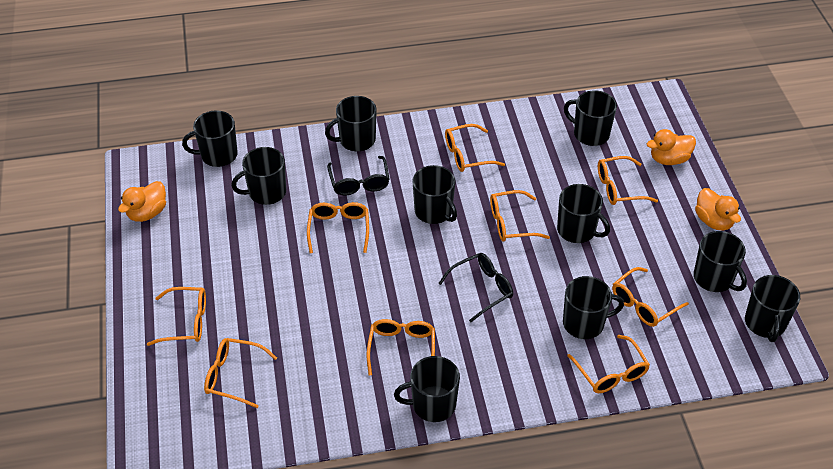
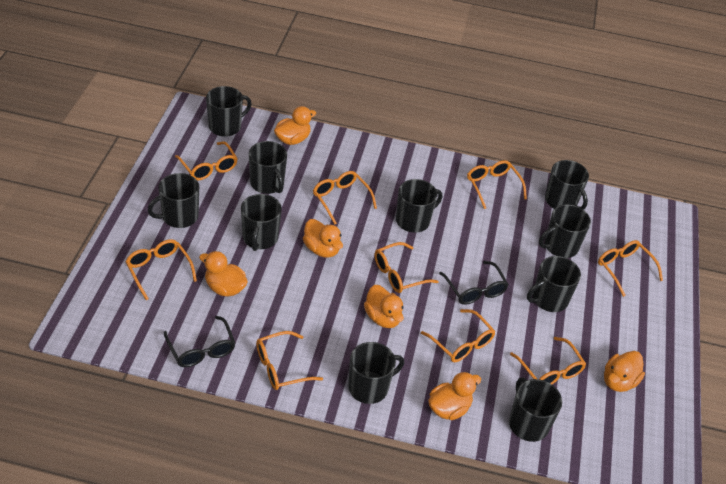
orange duck: [118,181,166,222] [646,129,696,165] [695,188,741,231] = 3 -> [199,251,248,297] [274,106,316,145] [303,219,343,258] [364,285,404,328] [429,372,481,420] [604,351,645,392] = 6

